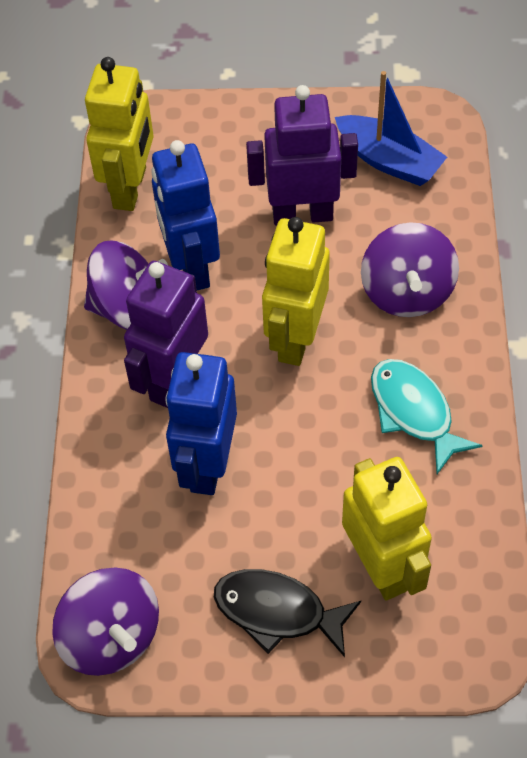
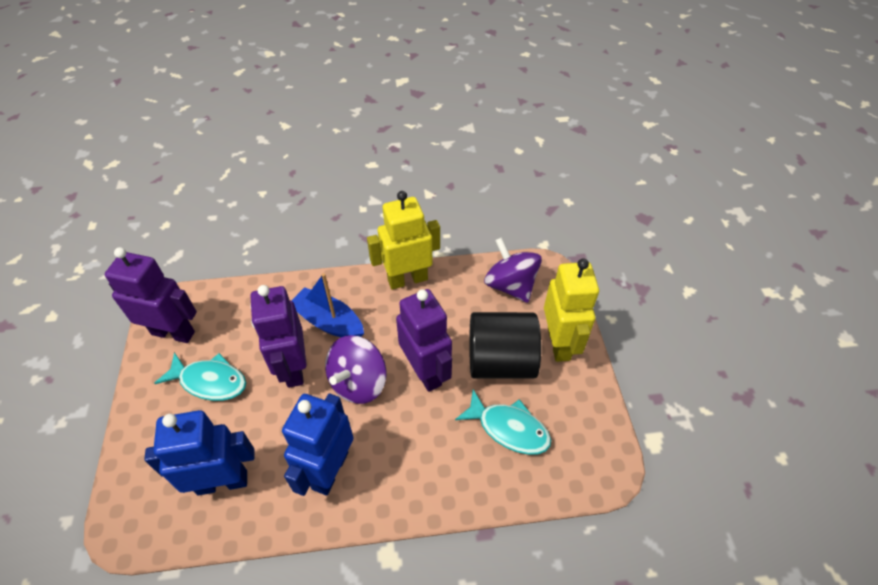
black cylinder: none = 0 -> [469,312,541,379] = 1
black fish: [214,569,361,657] = 1 -> none = 0
purple robot: [124,261,208,408] [246,85,358,225] = 2 -> [105,247,197,343] [250,285,307,388] [396,289,452,392] = 3
purple spinning top: [52,568,159,676] [84,241,168,330] [361,222,459,317] = 3 -> [325,335,386,404] [484,237,542,303] = 2
turquoise fish: [371,359,483,474] = 1 -> [154,352,246,401] [455,390,551,455] = 2
yellow robot: [85,57,154,211] [262,217,330,366] [342,457,432,600] = 3 -> [367,191,440,290] [544,258,599,362] = 2

